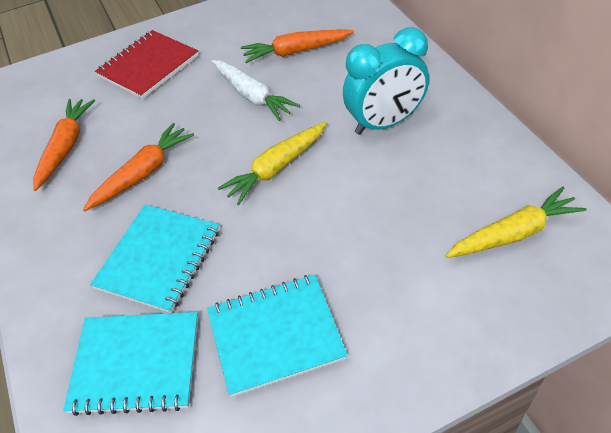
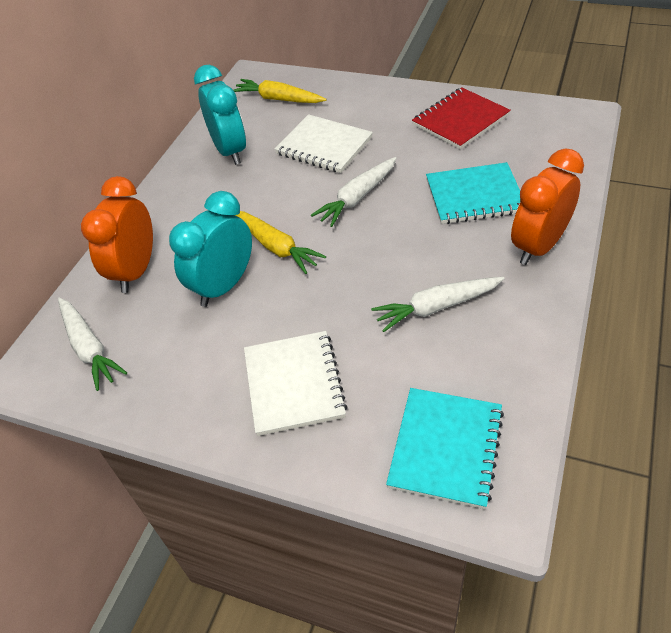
orange carrot: [34,99,95,191] [83,123,194,211] [241,29,354,63] = 3 -> none = 0
orange clock: none = 0 -> [81,176,153,293] [511,148,584,265] = 2
turquoise clock: [343,27,429,135] = 1 -> [169,191,252,307] [194,65,246,165] = 2
turquoise notebook: [63,312,198,416] [90,205,220,313] [207,275,348,397] = 3 -> [386,388,504,509] [426,162,520,224] = 2
white carrot: [211,60,300,121] = 1 -> [58,298,127,391] [311,157,397,227] [371,277,505,332] = 3
white notebook: none = 0 -> [244,331,347,436] [275,114,373,173] = 2

